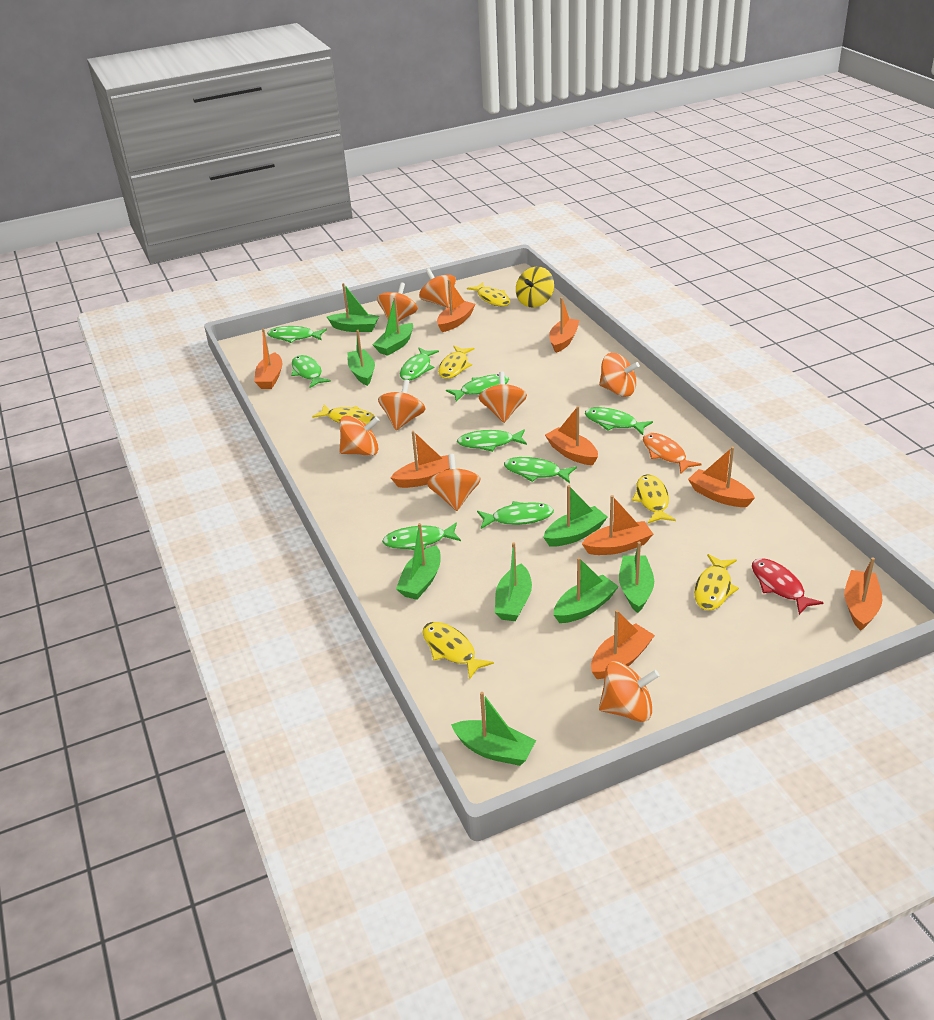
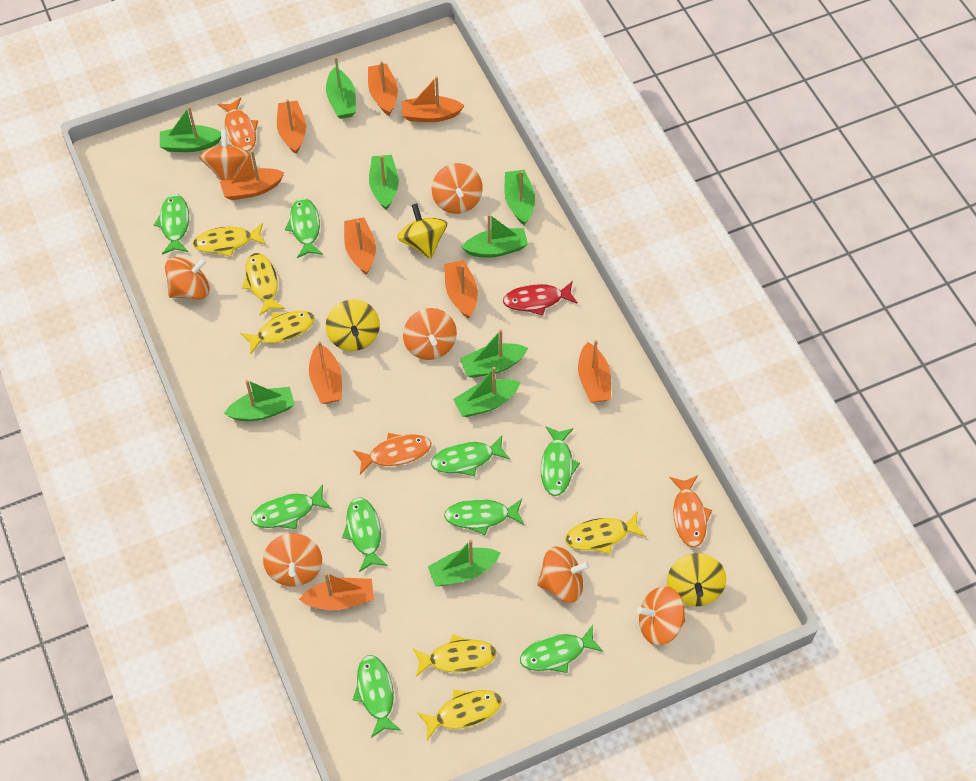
orange fish: [643,433,702,474] = 1 -> [217,97,258,152] [353,433,431,474] [670,475,712,547] = 3
orange spinning top: [339,415,379,456] [377,282,418,322] [378,379,426,430] [419,268,456,308] [427,454,481,511] [479,372,527,423] [599,353,640,397] [599,661,660,722] = 8 -> [165,257,210,299] [199,129,249,181] [263,533,322,586] [403,308,457,360] [432,163,483,214] [537,546,590,603] [637,586,685,645] = 7
yellow spinning top: [516,267,554,308] = 1 -> [326,299,380,351] [397,204,447,259] [667,553,726,606] = 3

